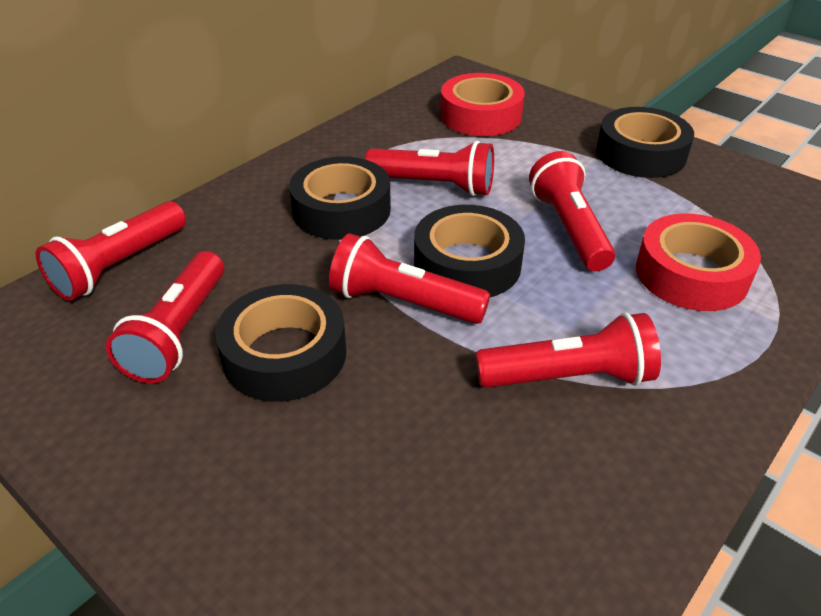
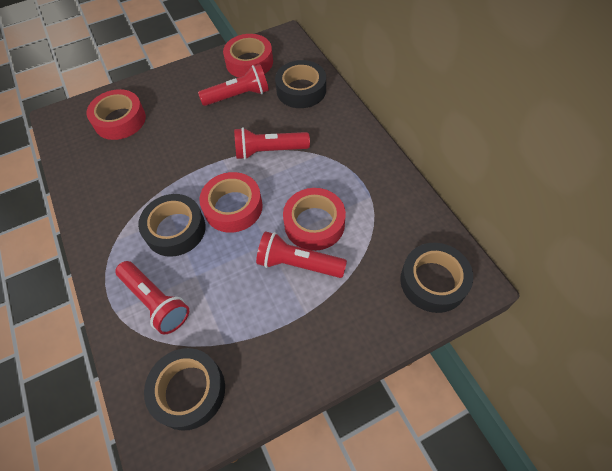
red flashlight: [35,201,186,301] [106,251,224,383] [329,233,490,324] [365,141,494,196] [475,313,661,388] [529,151,615,271] = 6 -> [115,261,189,334] [198,64,269,106] [234,127,310,160] [256,231,347,278] = 4
red tape: [440,73,525,136] [636,214,761,311] = 2 -> [87,89,146,140] [199,172,263,233] [223,34,273,78] [283,188,346,251] = 4

